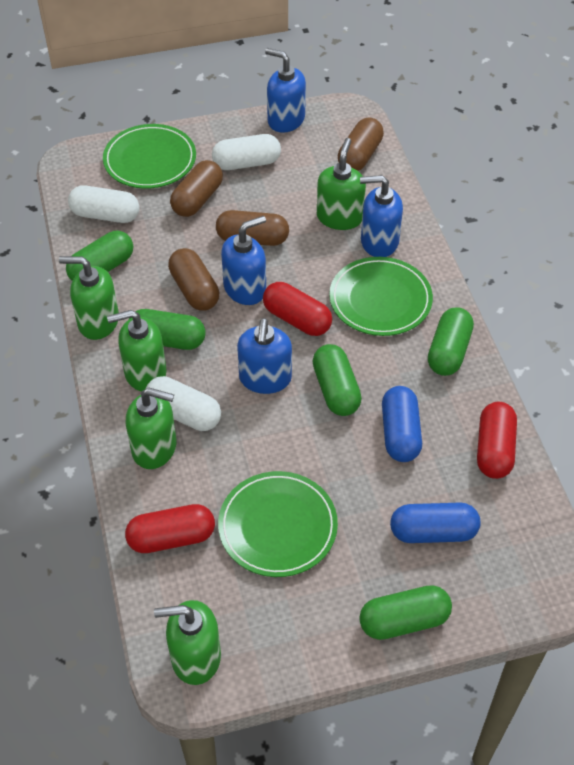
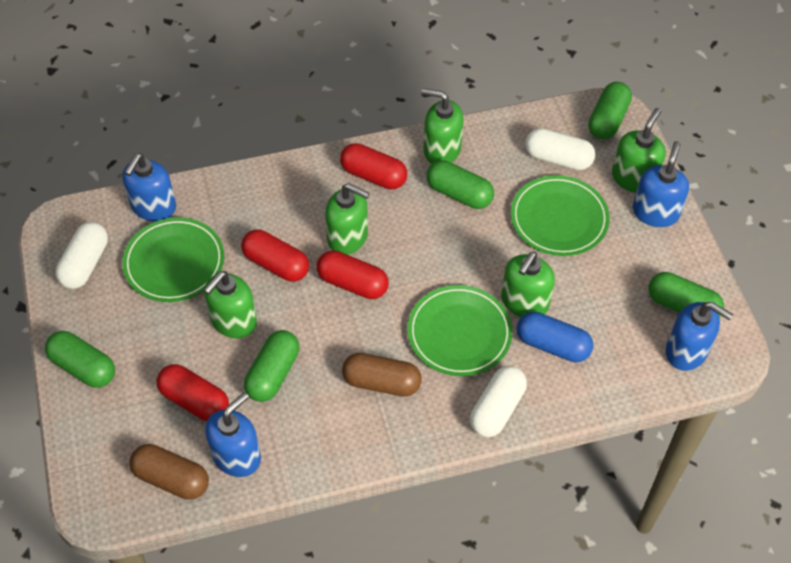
blue capsule: [382,386,422,462] [390,503,480,543] = 2 -> [517,312,593,362] = 1
brown capsule: [168,248,219,311] [170,160,223,217] [216,210,289,246] [338,117,384,171] = 4 -> [129,444,209,500] [342,353,422,397] = 2
red capsule: [125,504,215,553] [263,282,332,336] [477,402,517,479] = 3 -> [156,364,229,422] [241,230,309,282] [317,250,389,299] [340,143,407,190] = 4

